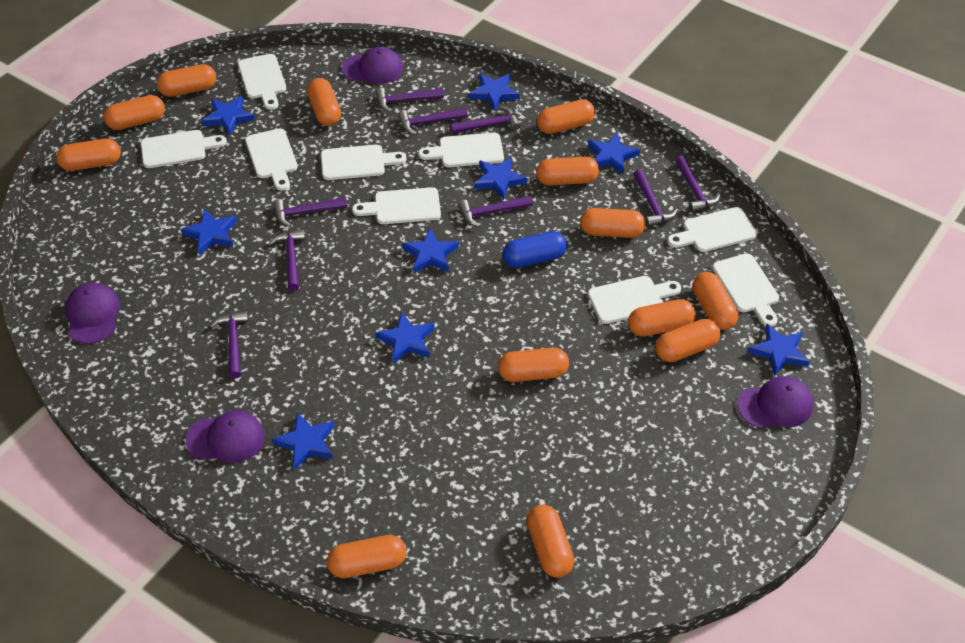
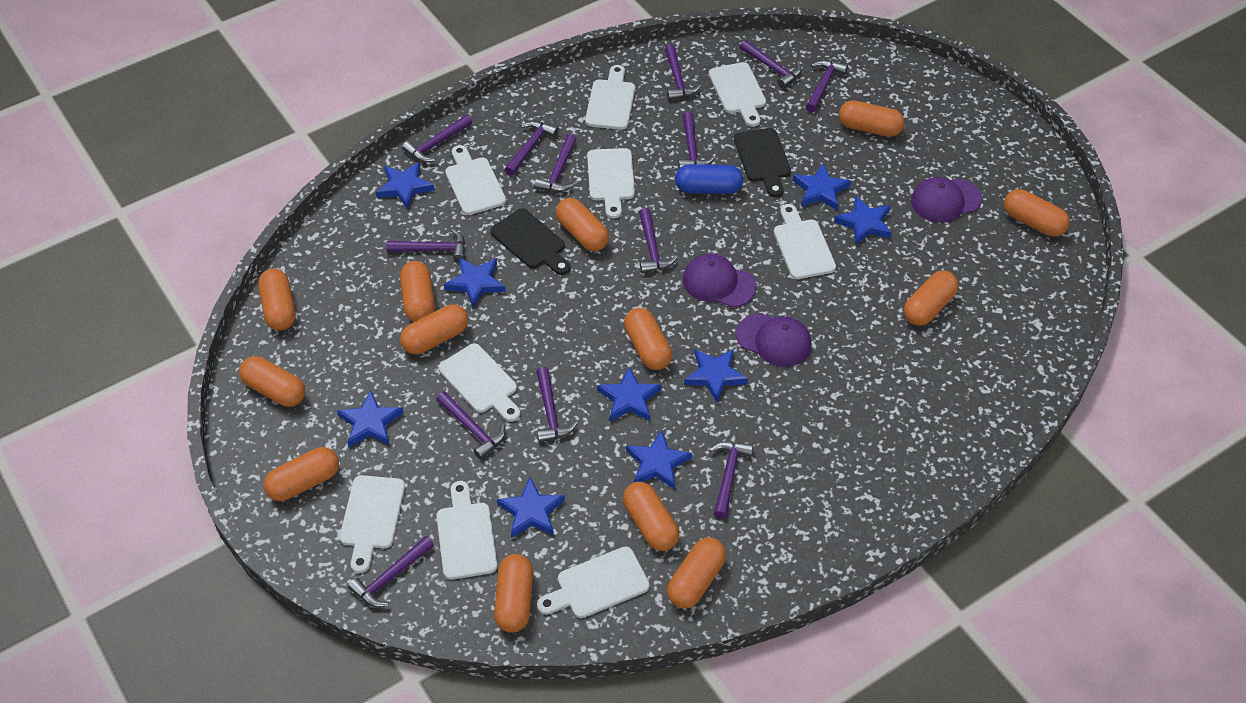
black cutting board: none = 0 -> [490,208,570,275] [734,128,791,197] = 2
purple cap: [65,283,120,344] [186,410,265,463] [342,47,403,84] [737,376,813,428] = 4 -> [683,254,756,308] [736,313,811,367] [911,177,982,223] = 3
purple hammer: [210,311,249,379] [269,229,305,291] [273,197,348,227] [376,87,444,113] [398,107,468,135] [450,106,521,134] [458,195,533,227] [633,169,678,227] [675,156,721,213] = 9 -> [348,536,434,607] [386,229,465,262] [402,115,472,162] [436,391,506,460] [504,121,559,176] [535,134,577,192] [536,367,578,443] [639,208,678,273] [665,44,701,100] [678,112,715,169] [709,441,753,519] [740,40,802,88] [806,60,848,112] = 13

